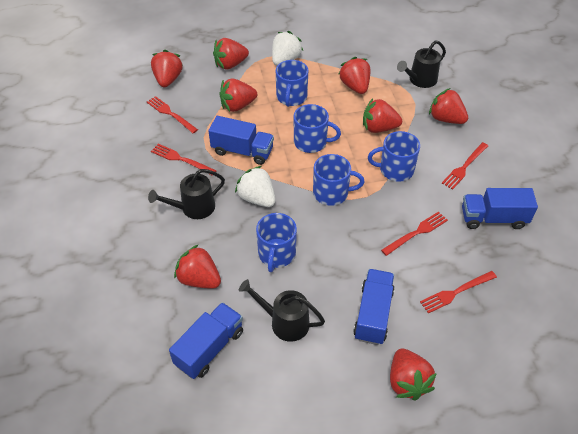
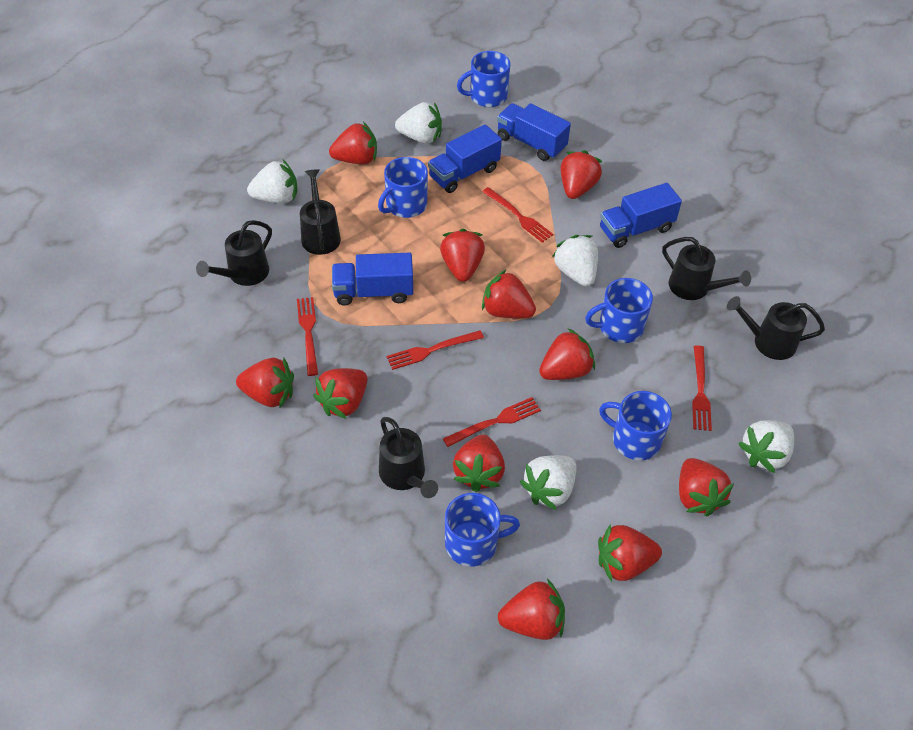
black watering can: [148,169,225,219] [239,279,325,342] [397,40,446,88] = 3 -> [196,220,272,286] [300,169,341,255] [379,417,438,498] [662,237,751,300] [727,296,825,360] = 5
red strawberry: [151,50,183,87] [174,244,221,289] [213,38,249,70] [220,78,257,112] [338,57,371,94] [363,98,402,133] [390,349,437,400] [429,88,468,124] = 8 -> [236,358,294,407] [313,368,367,419] [329,122,377,164] [440,229,485,282] [453,434,505,492] [482,269,536,318] [498,579,565,640] [539,329,595,380] [561,150,602,199] [598,524,662,582] [679,458,734,517] = 11
white strawberry: [235,166,276,207] [272,31,303,66] = 2 -> [247,160,297,203] [395,102,442,144] [520,455,576,510] [552,235,598,287] [738,420,794,473] = 5

